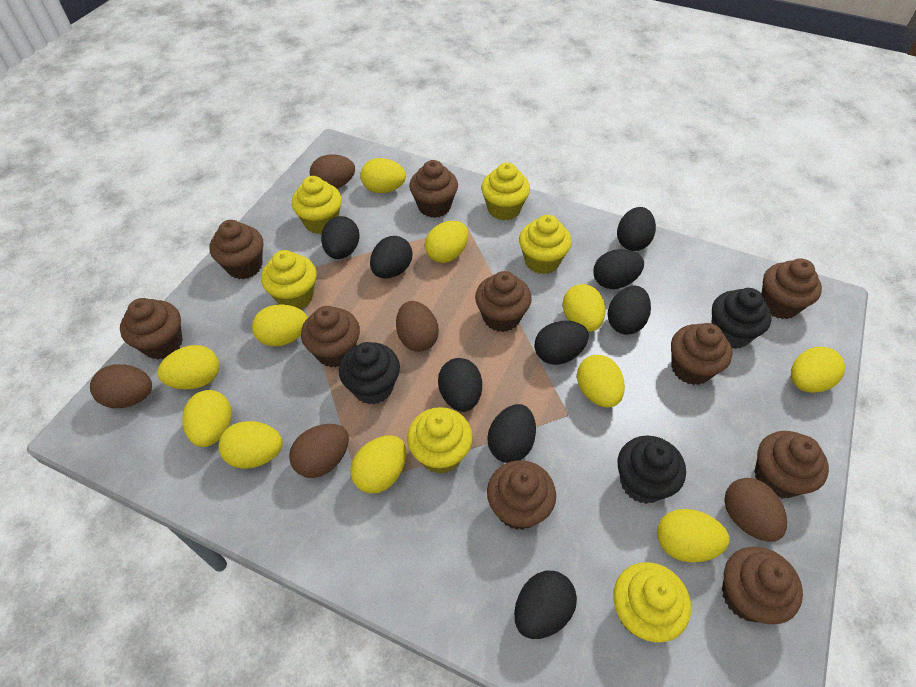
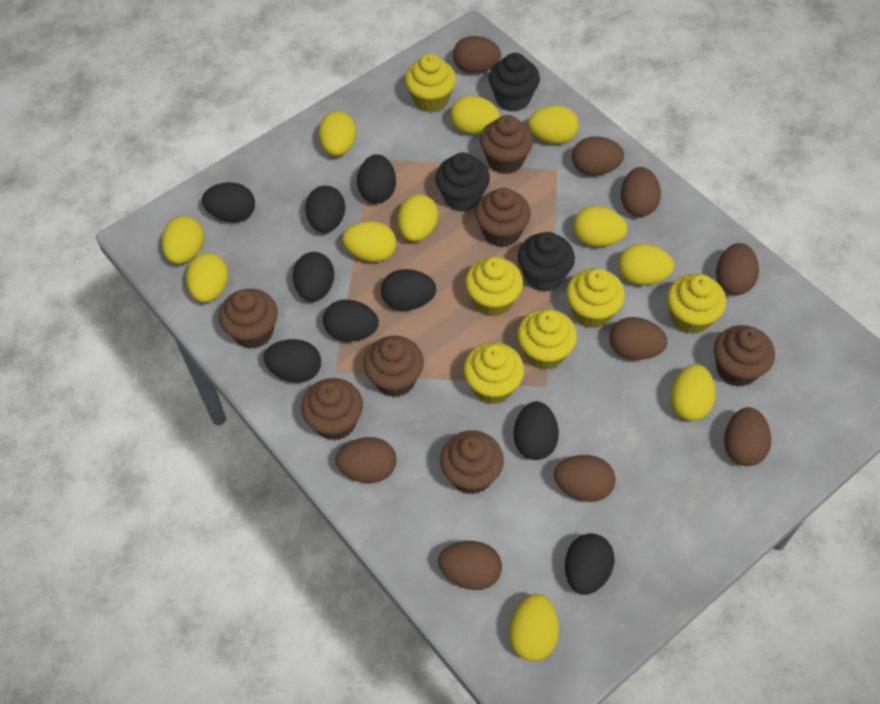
brown cupcake: [120,298,183,360] [210,220,263,279] [301,306,360,367] [409,160,458,218] [475,271,532,332] [487,460,556,530] [671,323,732,385] [722,547,803,624] [754,431,829,499] [761,259,822,319] = 10 -> [219,289,278,349] [301,378,363,440] [364,336,424,397] [440,430,504,494] [475,188,531,247] [480,115,533,174] [714,325,775,387] = 7
brown egg: [90,364,152,408] [289,424,349,478] [309,154,355,189] [396,301,439,352] [724,478,787,542] = 5 -> [335,437,397,483] [438,541,502,590] [453,36,501,73] [554,455,616,502] [572,136,624,176] [609,317,667,360] [621,167,661,217] [716,243,759,295] [724,407,771,466] = 9

